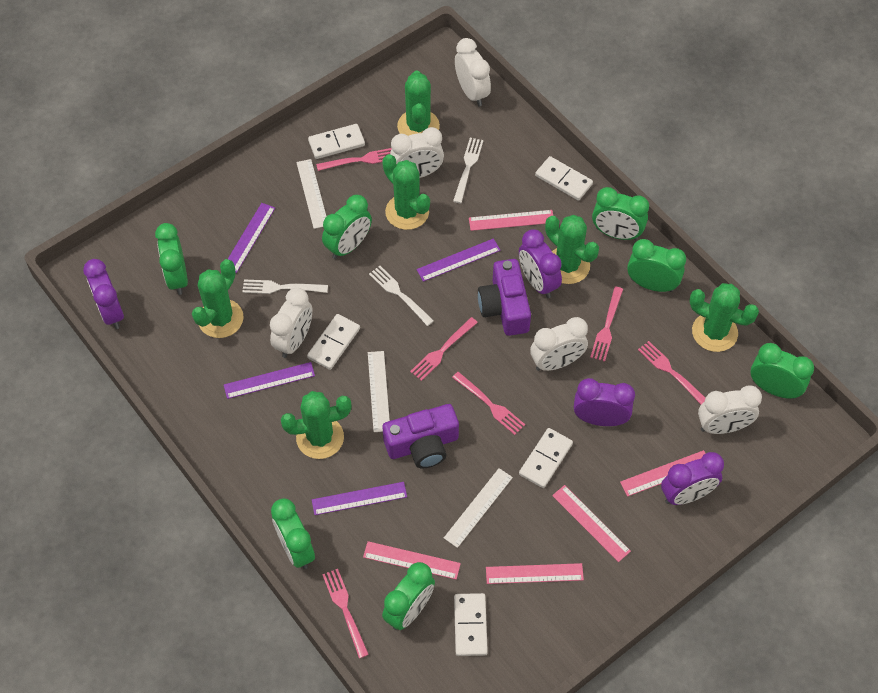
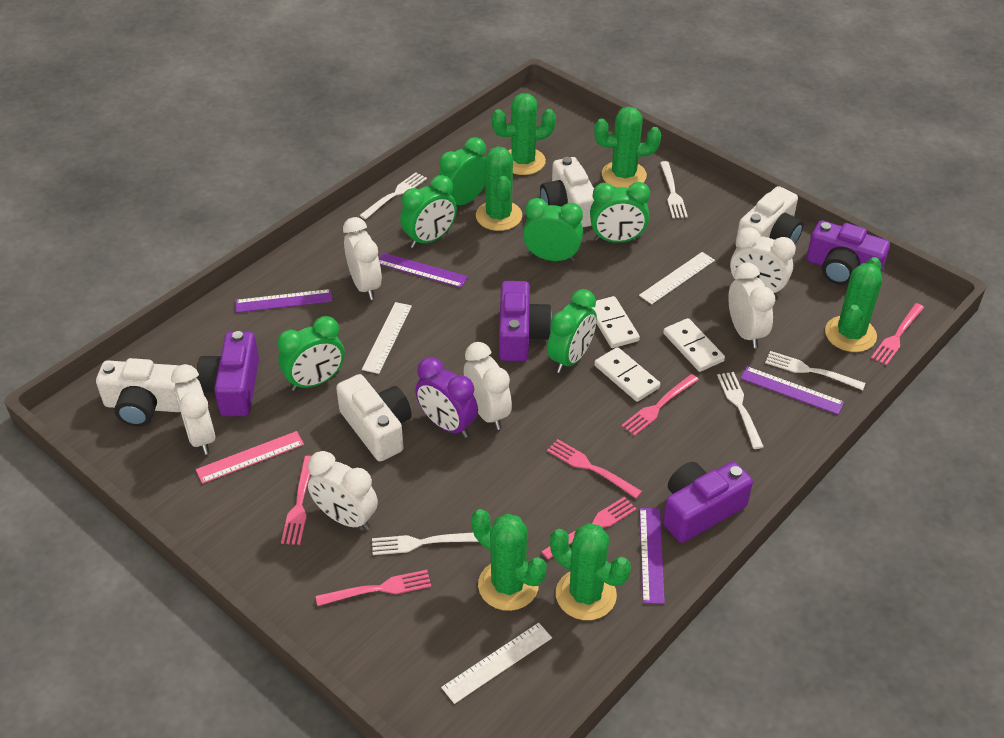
green clock: [155,223,188,295] [271,498,315,569] [322,195,372,259] [382,562,435,630] [592,187,649,240] [627,239,686,292] [751,343,814,399] = 7 -> [277,316,345,391] [400,175,457,248] [439,137,486,205] [523,198,583,262] [547,289,597,373] [590,182,650,243] = 6
pink ruler: [363,541,461,579] [469,210,553,231] [486,563,584,584] [552,485,631,562] [620,450,706,497] = 5 -> [196,431,304,484] = 1
purple camera: [383,404,459,468] [478,259,531,336] = 2 -> [197,331,259,416] [499,281,552,361] [663,462,753,543] [807,220,890,285] = 4
purple clock: [83,259,124,329] [519,229,562,298] [574,378,635,426] [661,452,724,505] = 4 -> [415,357,478,438] = 1
white camera: none = 0 -> [96,358,180,427] [336,374,412,461] [540,157,594,227] [736,186,804,247] = 4
white clock: [270,288,313,358] [390,127,444,178] [455,38,491,106] [530,317,588,371] [698,385,762,434] = 5 -> [171,364,215,455] [308,451,378,530] [343,217,382,300] [464,342,512,430] [728,263,775,348] [730,227,796,297] = 6
white domino: [307,314,360,370] [308,124,365,159] [454,593,488,656] [519,428,573,488] [535,156,593,201] = 5 -> [591,296,640,348] [594,347,660,402] [663,318,725,372] = 3
white fork: [242,280,328,294] [369,266,434,326] [453,138,483,203] = 3 -> [359,172,427,220] [372,533,479,555] [660,161,688,218] [717,372,764,449] [765,351,865,390] = 5

